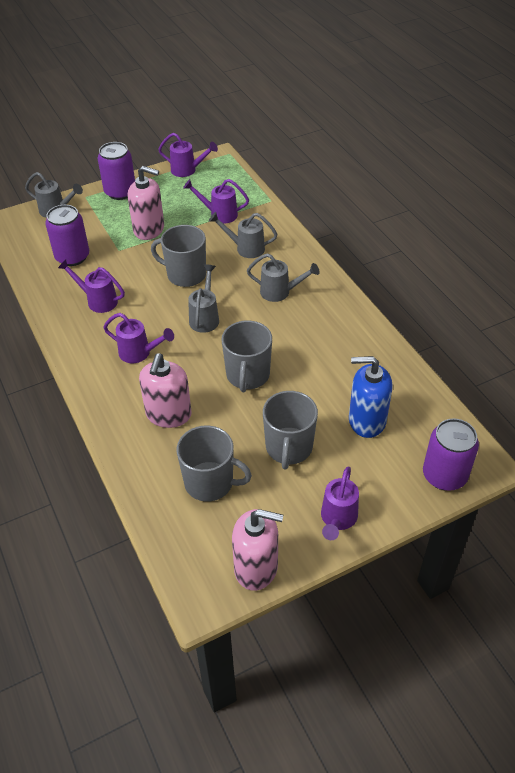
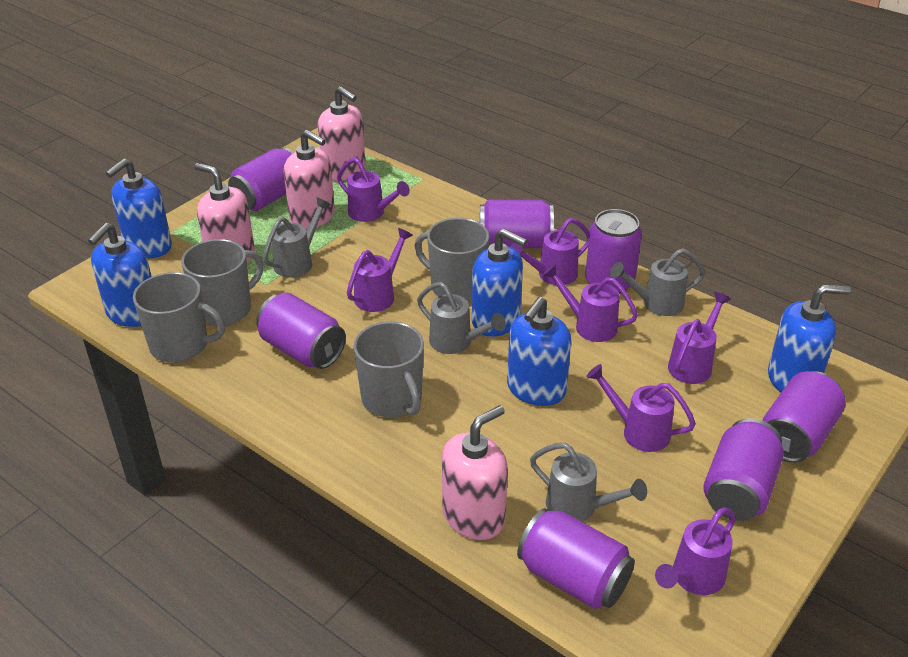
blue soap dispenser: [349,356,393,438] = 1 -> [88,223,152,327] [106,158,172,258] [472,229,527,337] [507,297,572,406] [768,284,851,392] = 5
pink soap dispenser: [128,166,164,240] [139,353,192,428] [232,509,283,591] = 3 -> [195,163,255,263] [284,130,335,229] [318,86,365,181] [442,405,508,540] = 4
purple can: [45,205,89,266] [98,142,135,200] [423,418,479,491] = 3 -> [228,148,294,211] [256,293,346,369] [480,200,554,248] [517,508,635,609] [585,209,642,294] [703,418,784,521] [762,371,846,463] = 7
purple watering can: [58,259,125,313] [103,313,174,363] [158,133,218,177] [183,179,249,224] [321,467,359,540] = 5 -> [337,158,410,222] [347,228,413,312] [510,218,590,285] [542,264,638,342] [586,364,696,452] [655,508,736,595] [668,292,731,384] = 7

